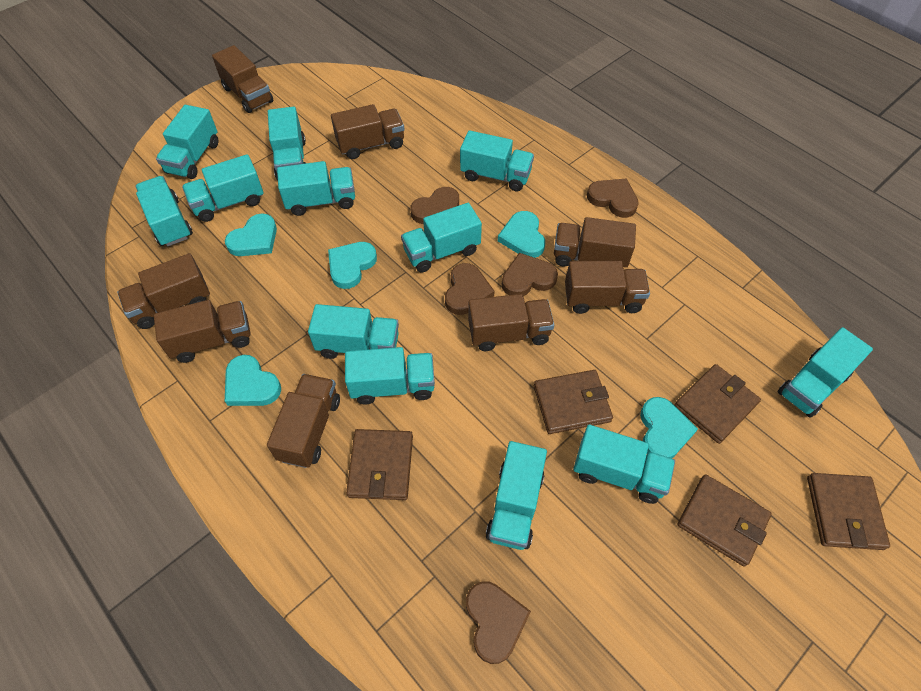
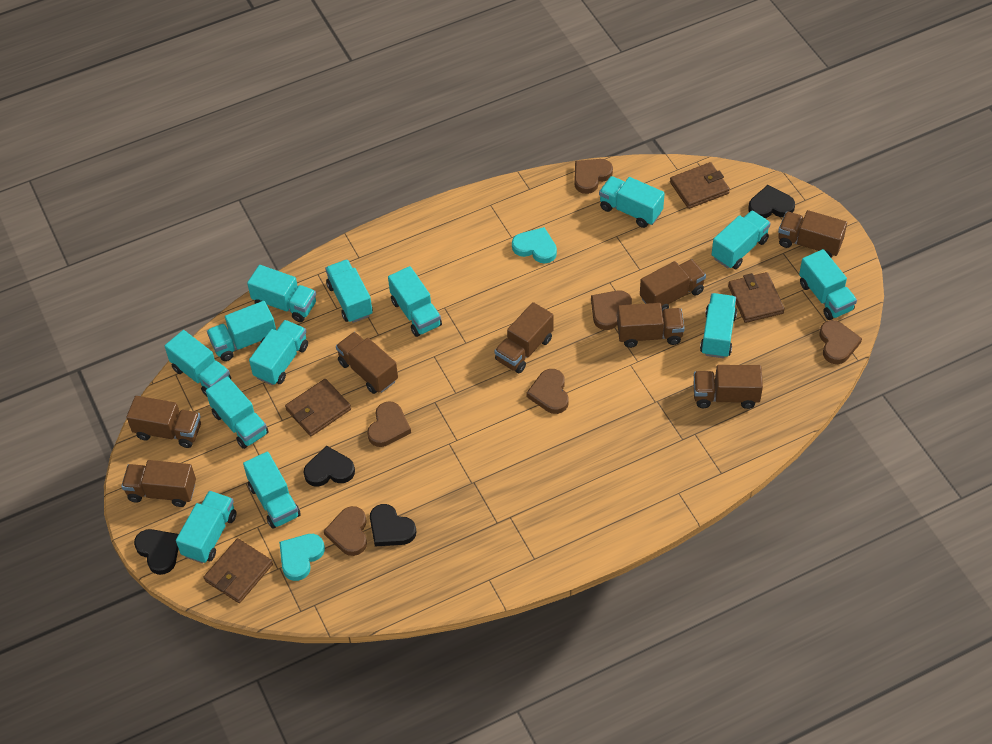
black heart: none = 0 -> [134,529,179,575] [303,446,355,487] [370,504,416,546] [748,185,795,218] = 4
brown heart: [410,187,459,224] [445,263,495,315] [466,582,531,664] [502,253,558,296] [587,178,639,218] = 5 -> [324,506,367,556] [367,401,411,447] [526,369,569,414] [574,159,613,194] [591,290,632,330] [819,320,862,364] = 6
brown wallet: [346,429,413,500] [534,370,613,434] [675,364,761,444] [677,474,772,567] [807,473,890,550] = 5 -> [203,538,273,603] [285,379,351,436] [670,162,730,209] [728,272,785,323] = 4
turquoise heart: [225,214,277,256] [225,355,281,406] [328,242,377,289] [498,211,545,258] [640,397,698,459] = 5 -> [279,534,325,581] [512,227,557,263] = 2
turquoise truck: [135,176,193,246] [156,105,218,179] [182,154,264,222] [268,107,306,180] [277,161,355,216] [308,304,399,359] [345,347,435,405] [401,203,482,272] [460,130,534,192] [486,441,547,550] [573,425,675,504] [778,327,873,418] = 12 -> [165,330,231,396] [176,491,237,563] [206,376,269,449] [207,301,276,361] [243,452,301,529] [247,265,316,322] [249,320,308,385] [325,259,373,323] [388,266,442,337] [599,176,665,228] [700,293,737,358] [712,211,771,269] [799,249,857,320] = 13

